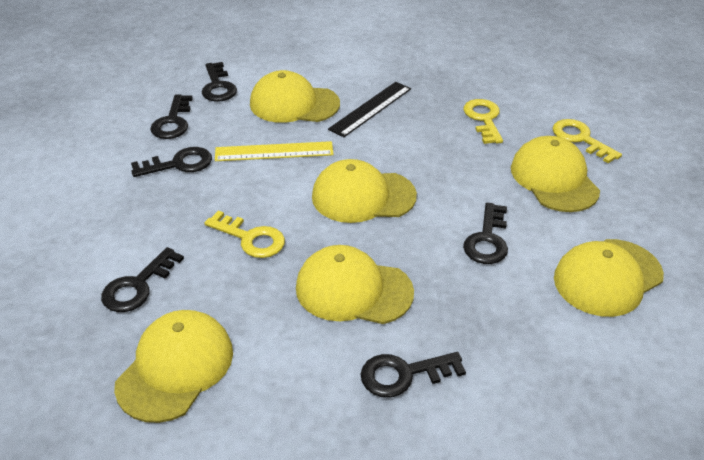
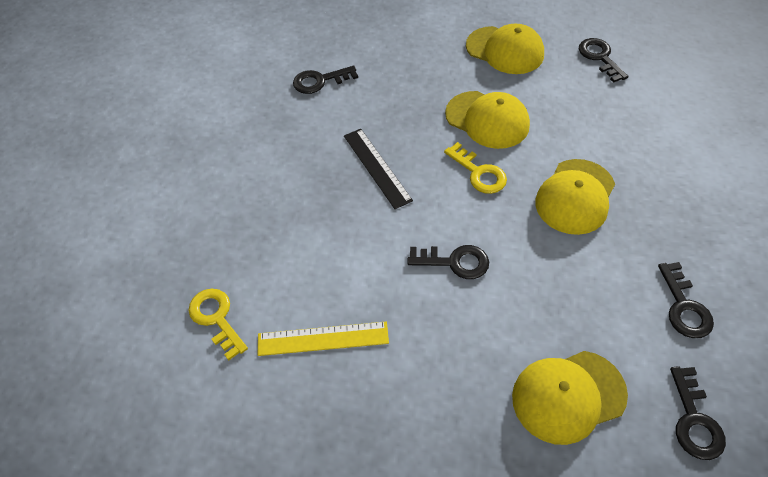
black key: [101,247,184,312] [131,147,212,177] [150,94,193,139] [202,62,237,102] [360,352,466,398] [463,203,508,264] = 6 -> [293,66,358,94] [407,245,489,279] [579,38,629,83] [658,262,714,338] [670,366,726,460] = 5
yellow cap: [114,310,233,423] [250,70,340,123] [296,245,414,324] [312,159,417,223] [511,136,600,212] [554,239,664,317] = 6 -> [445,91,530,149] [466,24,544,74] [512,351,628,445] [535,159,615,235] = 4
yellow key: [204,210,285,258] [463,99,503,144] [552,119,622,163] = 3 -> [188,289,248,360] [444,142,507,194] = 2

